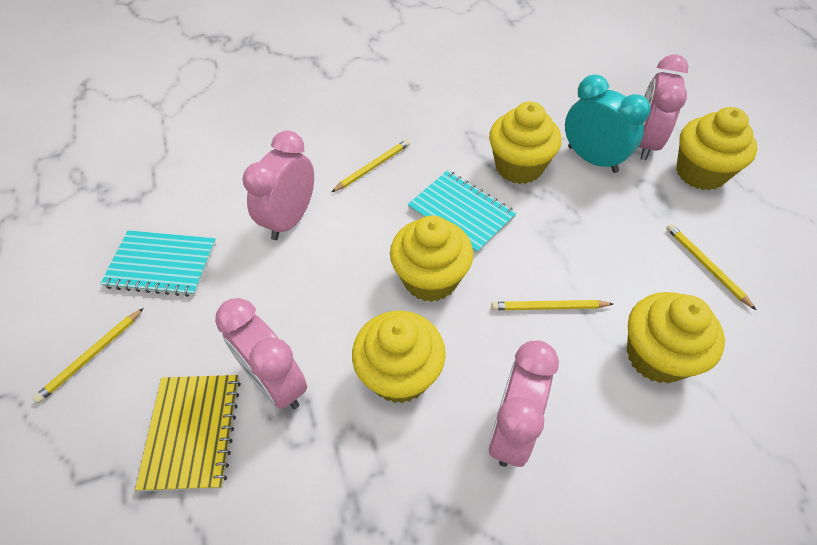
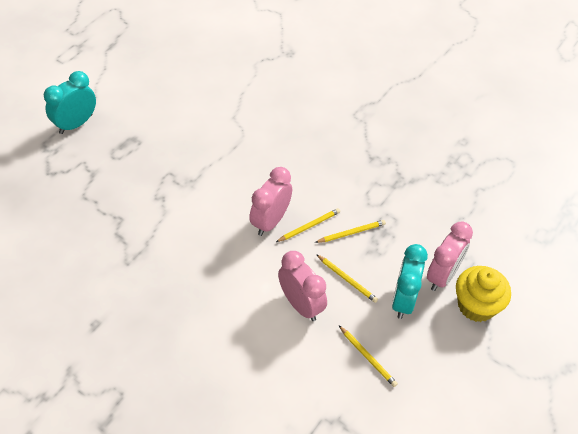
pink clock: [215,298,307,409] [242,131,314,240] [488,341,559,467] [639,54,688,160] = 4 -> [249,167,292,236] [278,251,327,321] [427,222,473,291] = 3
turquoise clock: [565,75,651,173] = 1 -> [44,71,96,134] [392,244,428,319] = 2
turquoise notebook: [100,230,216,297] [408,170,516,254] = 2 -> none = 0
yellow cupcake: [352,311,446,403] [390,215,473,302] [489,101,561,184] [627,292,725,384] [676,107,757,190] = 5 -> [456,266,511,322] = 1
yellow notebook: [135,375,241,491] = 1 -> none = 0

